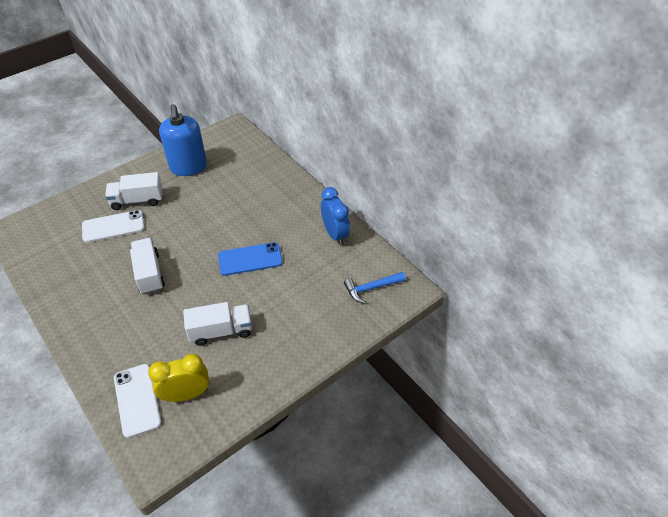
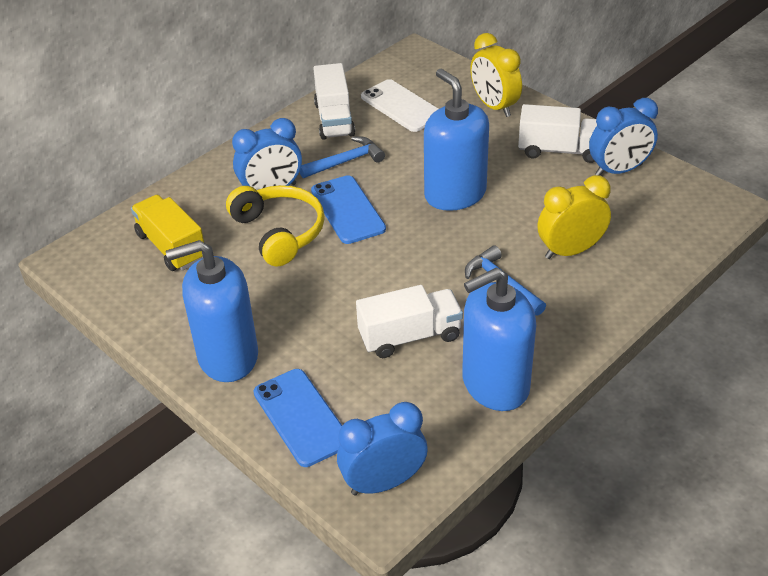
blue clock: [321,187,350,245] = 1 -> [232,118,302,190] [337,402,428,495] [589,98,658,176] = 3
blue hammer: [344,272,406,303] = 1 -> [300,137,385,178] [465,245,546,316] = 2
blue phone: [218,242,283,276] = 1 -> [253,369,342,467] [311,175,386,244] = 2
blue soap dispenser: [159,104,207,176] = 1 -> [166,240,258,382] [424,69,489,211] [462,267,536,411] = 3
white phone: [82,210,144,243] [114,364,161,438] = 2 -> [361,79,438,132] = 1
yellow clock: [148,354,209,402] = 1 -> [470,33,522,117] [538,175,611,259] = 2
yellow headphones: none = 0 -> [226,185,325,267] = 1
yellow truck: none = 0 -> [131,195,204,271] = 1

